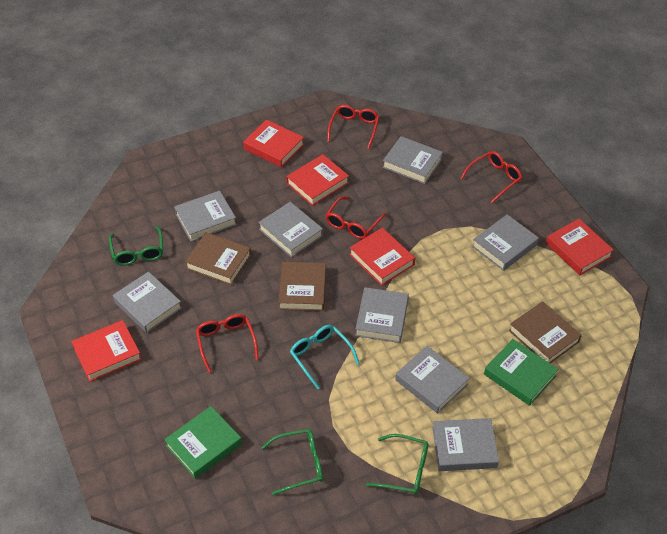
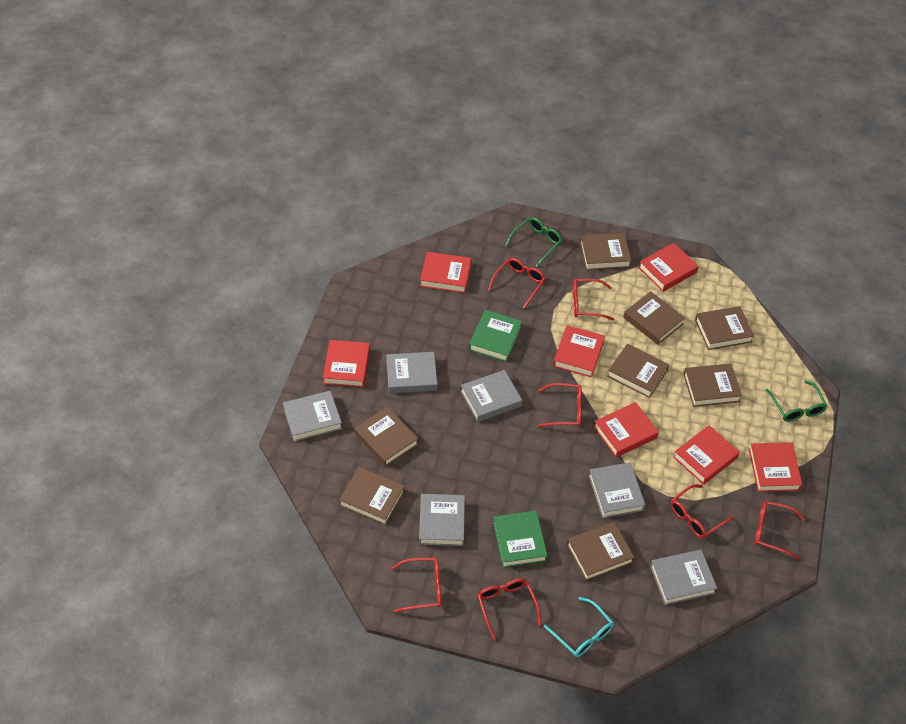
brown book: [185,232,251,285] [279,262,326,311] [509,301,582,364] = 3 -> [339,467,405,525] [354,407,418,467] [566,522,635,581] [580,233,631,270] [607,344,669,398] [623,291,685,345] [683,363,742,407] [695,306,754,350] = 8
green glasses: [109,226,163,266] [261,429,323,495] [366,434,428,494] = 3 -> [505,217,562,267] [766,381,827,422] = 2
grey book: [113,271,182,333] [174,191,237,242] [258,202,323,258] [355,287,409,343] [383,136,443,184] [395,346,469,414] [432,418,499,471] [472,214,539,271] = 8 -> [283,391,342,442] [386,352,437,393] [419,494,465,546] [461,370,522,422] [588,462,645,518] [650,550,717,605] = 6
red book: [71,320,142,382] [243,119,304,167] [286,154,349,206] [349,228,415,286] [546,219,614,275] = 5 -> [323,340,370,388] [420,252,471,293] [553,325,605,378] [594,402,659,458] [639,243,699,292] [673,425,740,485] [749,442,802,492] = 7
red glasses: [196,314,259,373] [326,196,387,239] [327,105,379,149] [460,151,522,203] = 4 -> [391,558,441,612] [477,578,541,639] [488,258,546,309] [537,383,582,427] [572,279,615,321] [670,484,734,538] [755,501,805,559] = 7

